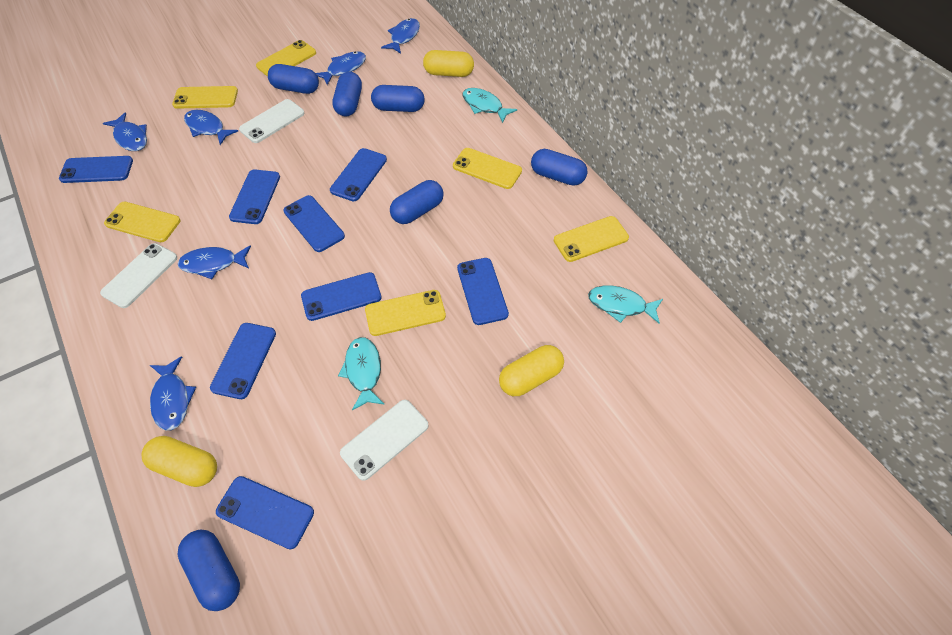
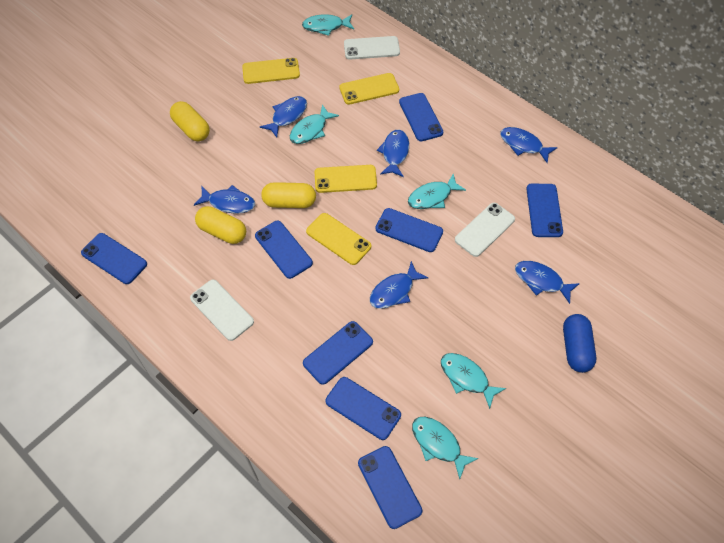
blue capsule: [178,530,240,611] [268,64,319,94] [332,71,362,117] [371,85,425,112] [390,180,444,224] [531,149,588,186] = 6 -> [563,314,596,373] = 1
turquoise fish: [338,337,385,410] [462,88,517,123] [588,285,663,324] = 3 -> [290,104,339,144] [302,14,354,36] [408,174,466,209] [412,417,479,479] [441,353,506,409] = 5
yellow phone: [104,202,180,242] [172,86,238,109] [256,40,316,77] [365,290,446,336] [453,148,522,189] [554,216,629,262] = 6 -> [242,58,300,84] [306,213,371,265] [315,165,377,193] [339,73,399,105] = 4

